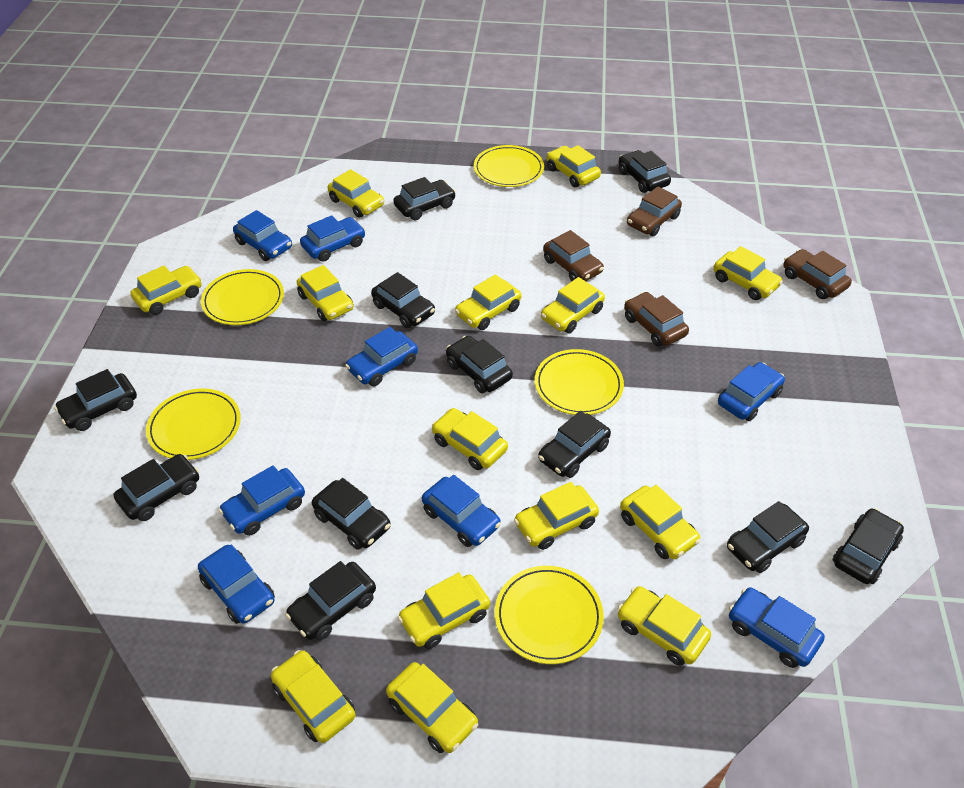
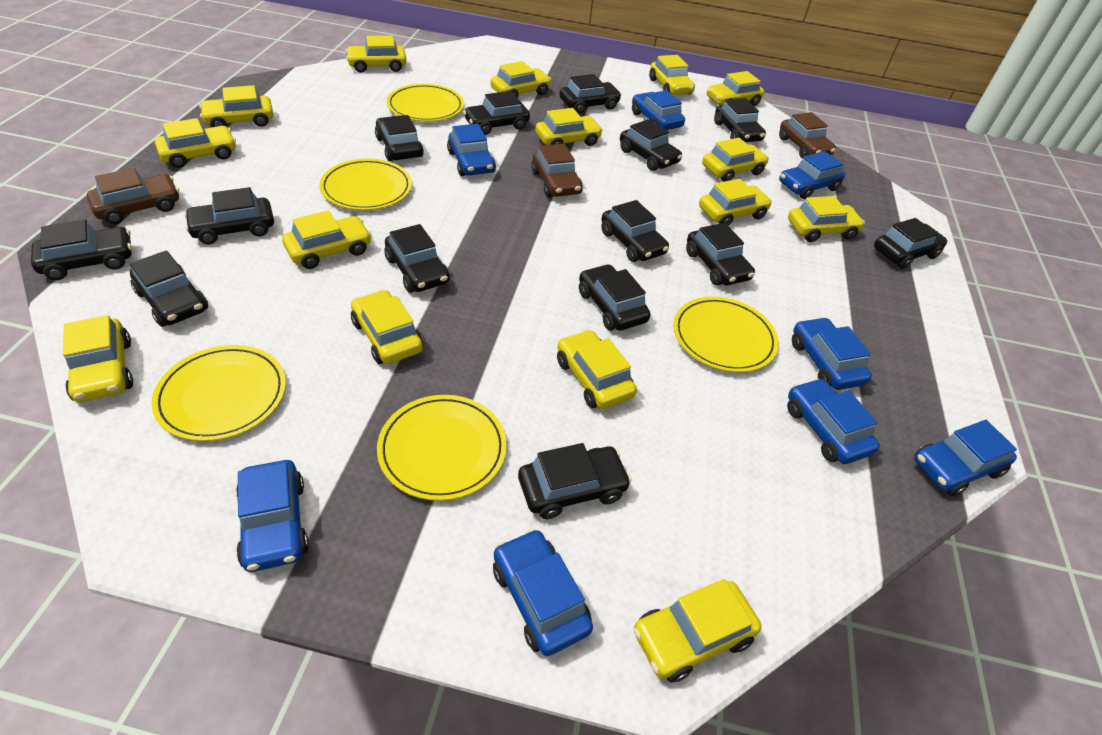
black car: [54,369,137,431] [113,454,199,521] [286,561,376,641] [312,478,391,550] [371,272,435,328] [393,177,456,220] [446,336,513,393] [538,411,611,478] [619,150,671,193] [727,501,809,573] [833,508,904,584] = 11 -> [31,220,132,280] [130,250,208,327] [184,187,274,244] [375,115,424,161] [385,224,450,293] [463,91,530,135] [518,443,631,519] [559,74,622,114] [579,264,650,331] [601,200,669,262] [620,119,682,171] [686,223,755,286] [714,98,766,142] [874,218,947,269] = 14
brown car: [543,230,604,281] [624,292,689,347] [627,186,682,236] [784,249,852,299] = 4 -> [87,168,179,224] [531,144,583,197] [779,112,836,159] = 3
yellow car: [130,265,202,315] [271,650,355,743] [297,265,354,321] [328,169,384,218] [386,662,478,753] [398,572,490,649] [432,408,508,470] [455,274,521,330] [514,482,599,550] [541,277,605,333] [546,145,601,187] [618,586,711,666] [620,485,701,559] [713,246,783,300] = 14 -> [63,315,133,402] [155,118,236,168] [199,85,273,127] [282,211,372,269] [346,36,407,72] [351,290,423,364] [490,61,551,98] [535,108,603,146] [557,330,637,409] [633,579,761,682] [649,55,695,95] [699,179,772,226] [702,138,769,182] [707,71,764,106] [788,196,865,242] = 15

